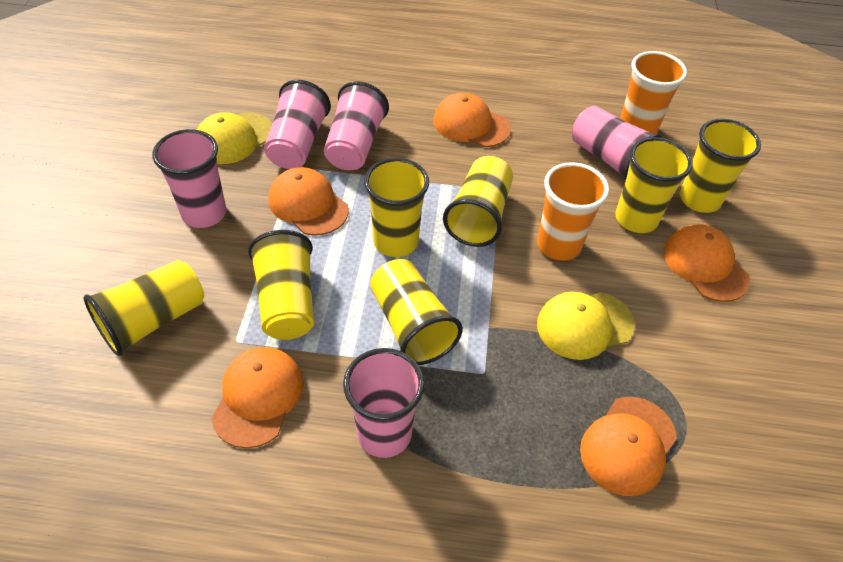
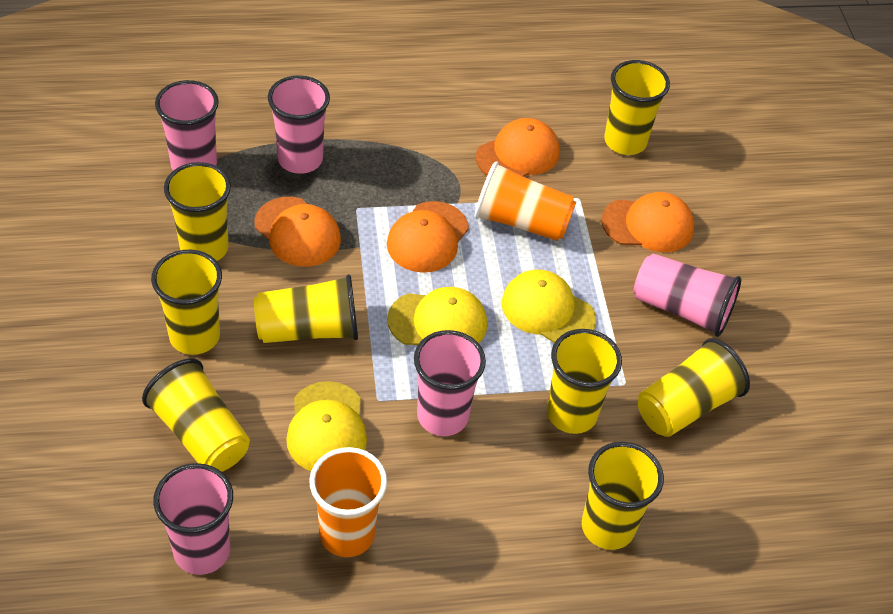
orange cap: [211,347,304,448] [269,167,349,236] [433,93,511,147] [580,397,677,496] [664,224,750,302] = 5 -> [254,197,341,267] [387,201,469,273] [476,118,560,177] [601,192,694,252] = 4
yellow cap: [197,112,272,164] [537,292,635,360] = 2 -> [286,381,367,471] [387,287,487,345] [502,270,596,343] = 3
yellow cup: [84,260,204,356] [248,230,314,340] [364,158,429,257] [370,259,463,365] [443,156,513,247] [615,137,693,233] [680,119,761,213] = 7 -> [142,358,250,472] [151,249,222,355] [164,162,231,261] [254,275,358,343] [547,329,622,434] [582,442,664,550] [604,60,670,155] [638,338,750,437] = 8

